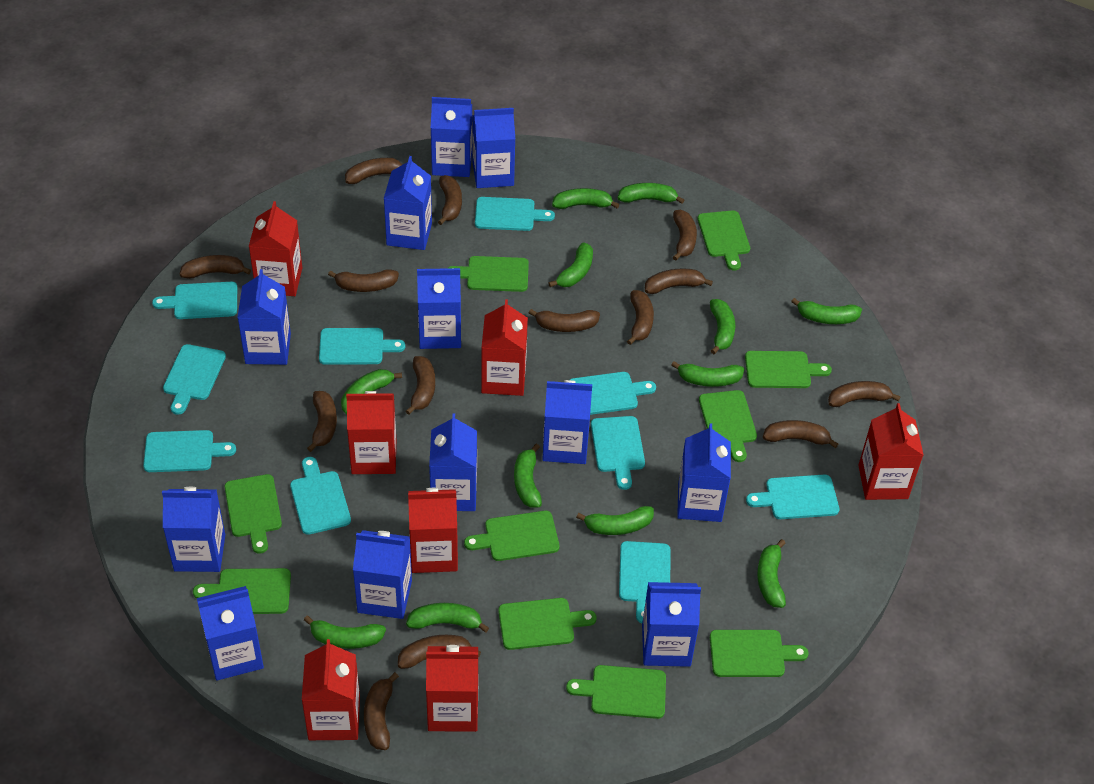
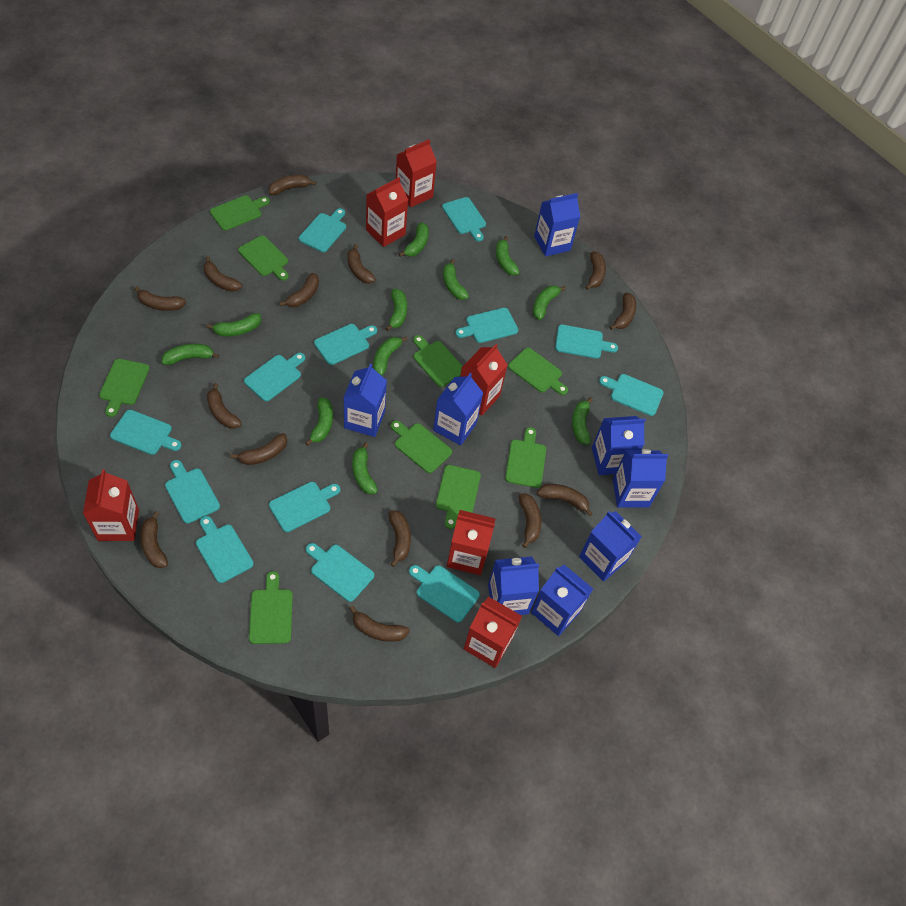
blue carton: [162,487,225,572] [197,586,264,681] [237,269,291,365] [353,530,412,619] [384,156,432,250] [417,268,461,349] [429,413,477,511] [431,97,472,177] [472,108,515,188] [542,380,592,464] [642,582,701,667] [677,423,731,522] = 12 -> [343,364,387,437] [433,373,483,446] [488,556,539,615] [531,565,593,636] [534,193,580,256] [579,511,642,582] [592,416,646,475] [613,449,668,508] = 8
green banana: [304,616,386,649] [341,369,402,414] [406,603,489,632] [514,444,542,507] [548,242,593,287] [552,188,619,209] [576,506,654,535] [618,183,684,204] [671,361,744,387] [710,299,735,354] [757,539,786,608] [791,298,862,324] = 12 -> [161,344,219,365] [207,313,261,336] [305,397,333,446] [352,442,378,494] [373,337,408,376] [385,289,407,331] [399,222,429,257] [443,259,469,300] [496,236,520,275] [533,285,566,320] [572,397,593,445] = 11
green cutting board: [193,568,291,614] [225,474,282,554] [448,256,529,292] [464,511,559,561] [498,598,596,650] [566,665,666,719] [698,210,750,271] [699,390,757,462] [710,630,809,677] [745,351,832,388] = 10 -> [99,359,150,417] [210,195,270,231] [238,236,289,281] [249,571,293,644] [390,420,452,473] [413,335,463,387] [436,465,481,529] [505,427,546,488] [508,348,568,395] = 9
red carton: [249,201,302,296] [302,639,360,740] [346,391,396,474] [408,488,458,573] [426,645,479,732] [481,299,528,396] [858,403,924,500] = 7 -> [83,469,139,541] [366,177,408,247] [396,139,437,207] [447,510,496,575] [460,344,508,416] [464,597,522,668] = 6
turquoise cutting board: [143,430,236,472] [152,282,237,319] [163,344,226,415] [290,457,351,535] [319,328,405,365] [475,197,555,231] [570,372,656,415] [591,416,645,490] [619,541,671,623] [746,475,839,519] = 10 -> [110,410,182,455] [165,460,220,524] [196,516,254,583] [244,353,305,401] [269,482,340,532] [299,208,346,252] [306,543,374,602] [314,324,377,365] [409,565,480,623] [442,197,486,241] [455,308,518,343] [555,324,618,359] [599,374,664,416] = 13

